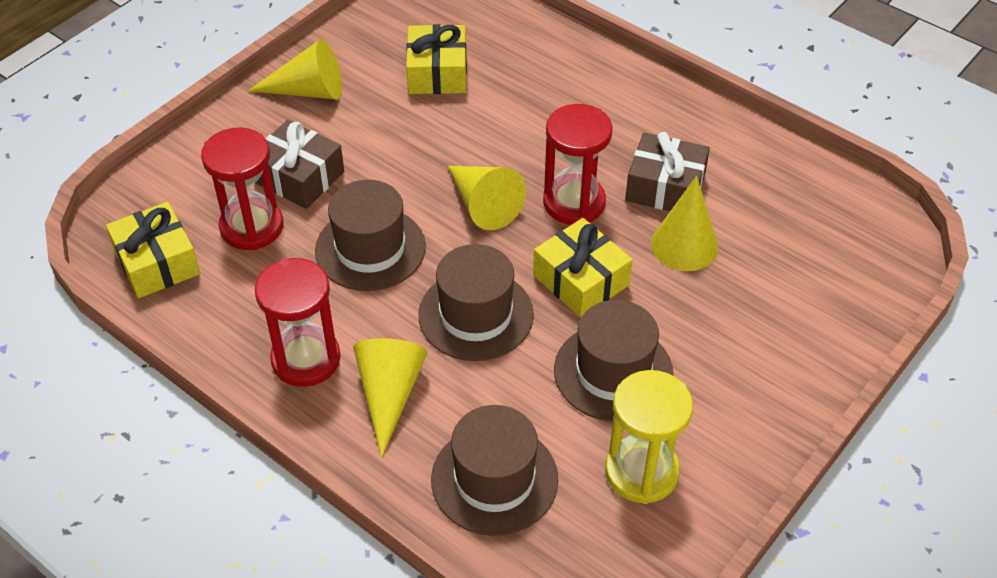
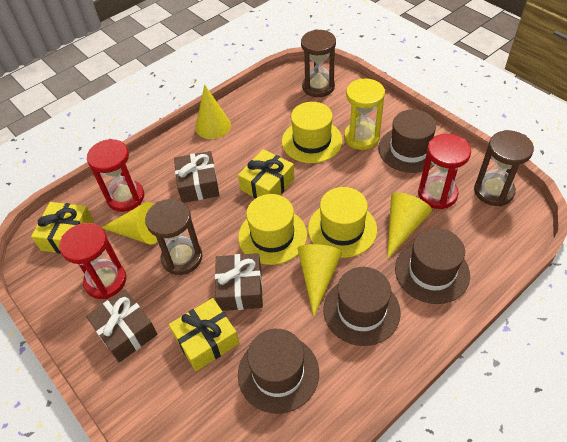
brown gift: [256,120,344,209] [625,132,710,211] = 2 -> [86,290,158,363] [174,151,219,203] [215,253,263,311] = 3
brown hourglass: none = 0 -> [145,199,202,275] [301,29,336,97] [474,130,534,206] = 3
yellow hat: none = 0 -> [238,194,307,265] [282,102,343,163] [308,187,377,258] = 3

